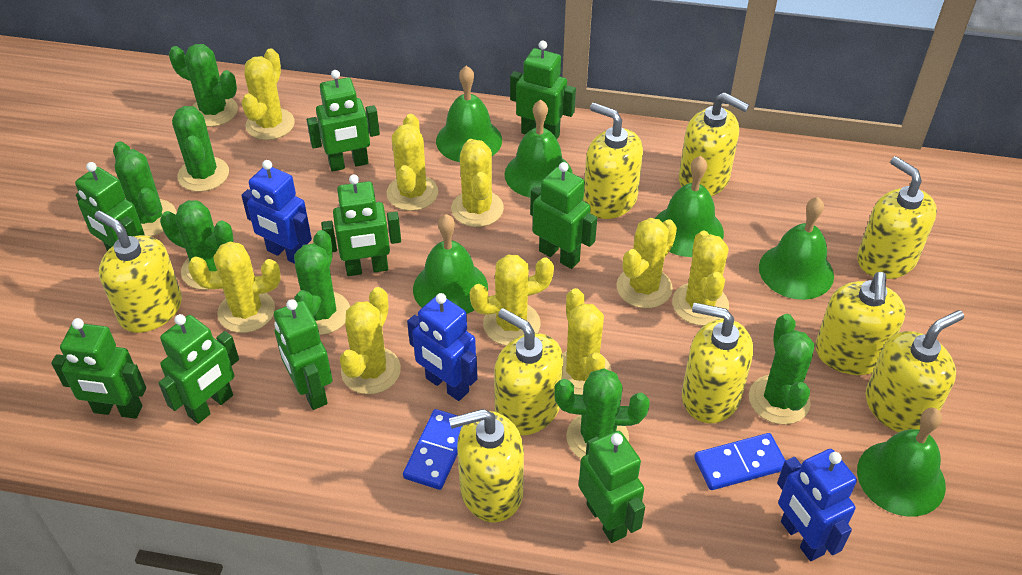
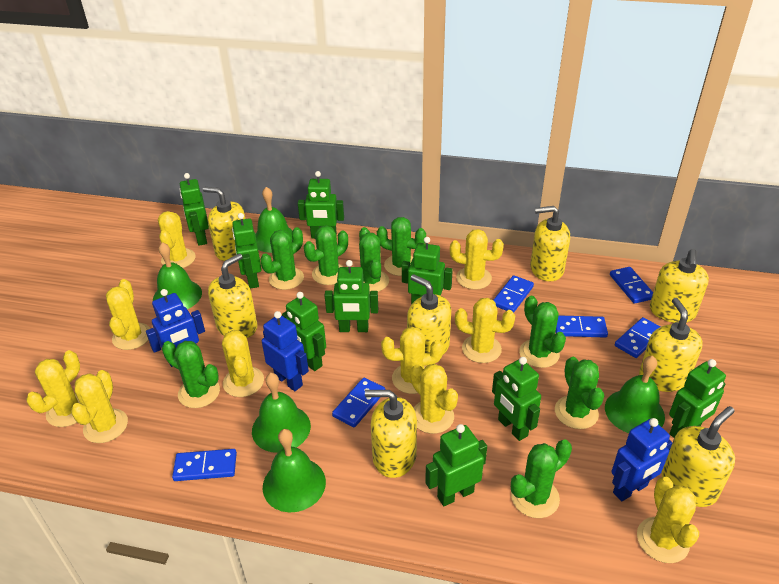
blue domino: [403,409,462,490] [694,433,786,490] = 2 -> [172,449,237,481] [332,378,385,427] [493,275,534,313] [555,315,608,338] [610,267,653,304] [615,317,660,358] = 6
green bell: [413,214,488,314] [436,65,502,162] [505,99,572,198] [655,156,724,257] [759,197,834,300] [857,408,946,516] = 6 -> [153,242,202,309] [252,373,311,453] [255,187,293,253] [263,429,326,513] [605,356,665,433] = 5
green cactus: [113,141,176,236] [160,200,234,290] [169,44,238,127] [172,106,229,192] [294,230,350,335] [554,368,649,459] [749,314,814,425] = 7 -> [162,341,220,408] [260,227,304,290] [304,226,348,285] [359,227,389,292] [377,217,426,276] [511,439,572,518] [519,296,566,368] [555,357,604,429] = 8
yellow cactus: [188,242,280,333] [242,48,295,140] [340,287,401,394] [387,114,438,211] [451,139,504,227] [470,255,554,345] [562,288,612,395] [617,218,677,308] [672,231,729,326] = 9 -> [26,350,80,427] [71,370,128,443] [106,279,150,350] [158,211,196,268] [222,329,264,397] [381,326,444,394] [410,364,458,434] [450,229,504,290] [455,298,515,363] [637,477,699,563] = 10
yellow soap dispenser: [94,210,182,333] [449,409,524,523] [494,308,563,436] [583,103,643,219] [679,92,749,196] [682,302,753,423] [815,272,906,375] [857,156,937,279] [866,310,964,432] = 9 -> [203,187,245,261] [208,254,258,338] [365,390,417,478] [407,274,451,355] [530,206,570,282] [639,298,703,392] [650,249,709,323] [662,406,735,507] = 8

